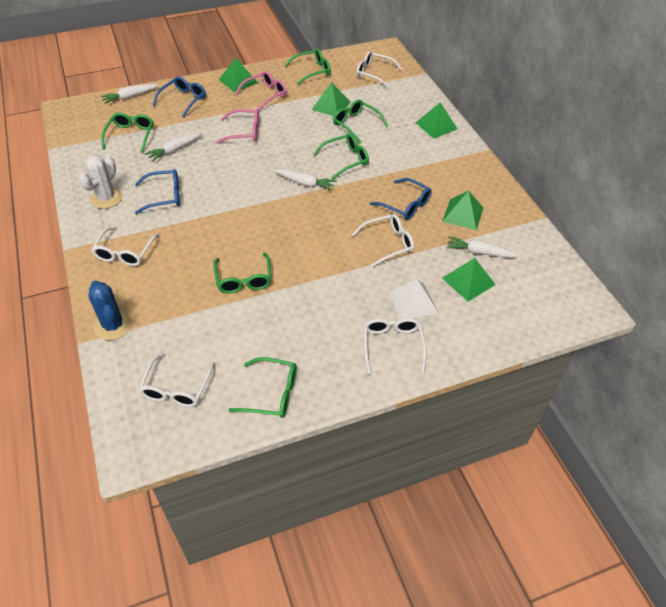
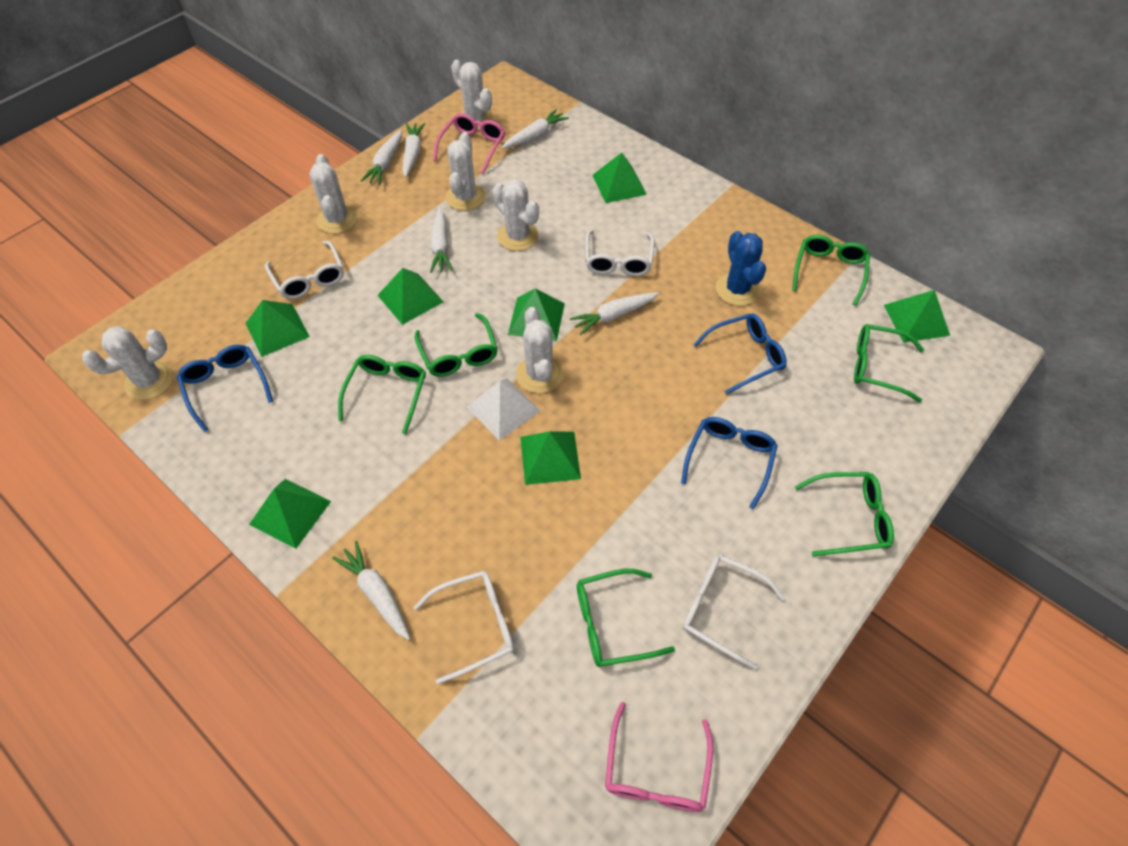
green pyramid: [219,58,258,92] [312,82,351,116] [416,102,457,139] [442,190,483,230] [442,258,496,302] = 5 -> [246,300,310,357] [249,479,331,549] [377,268,443,325] [508,289,565,341] [520,431,581,485] [592,152,647,203] [884,290,950,343] = 7
white cactus: [79,155,122,209] = 1 -> [82,326,173,400] [309,154,358,234] [445,132,486,211] [451,60,494,131] [493,179,539,251] [516,307,563,393] = 6
white carrot: [101,84,158,104] [145,132,202,162] [274,169,337,191] [446,236,519,258] = 4 -> [332,541,410,640] [361,130,402,185] [402,123,425,178] [430,207,453,273] [502,109,569,149] [570,292,659,335] = 6
white glasses: [91,226,159,266] [139,353,215,407] [352,214,414,268] [356,51,402,88] [364,318,427,374] = 5 -> [265,241,344,299] [414,571,514,684] [585,230,655,276] [683,554,786,670] = 4

